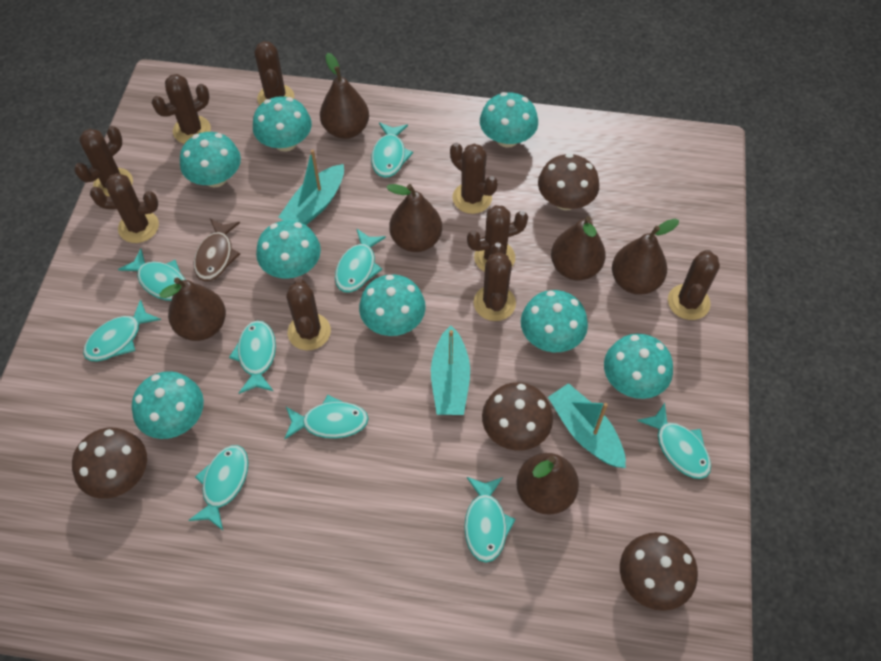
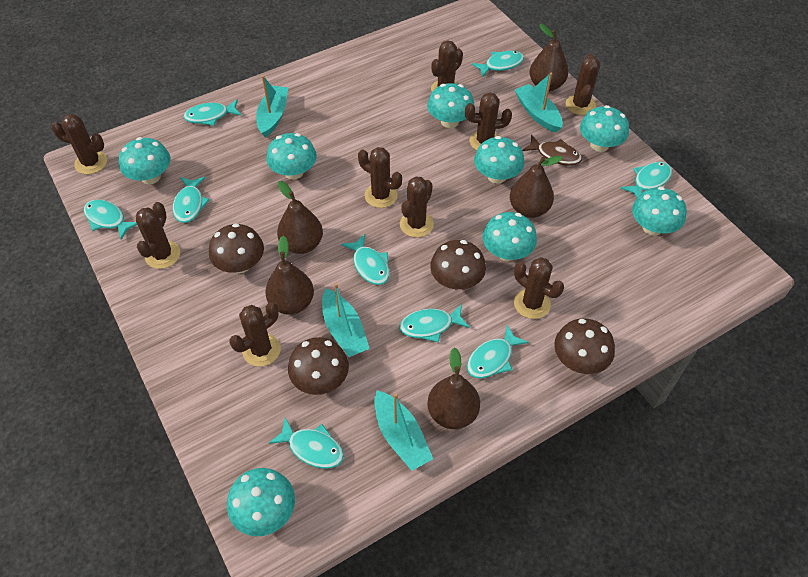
brown pear: [159,277,226,341] [320,53,369,139] [386,184,442,252] [516,453,579,515] [551,216,606,280] [612,219,679,295] = 6 -> [265,236,314,315] [277,181,323,254] [427,347,480,429] [510,156,563,218] [530,24,568,91] = 5
turquoise boat: [279,150,344,225] [431,325,470,415] [548,383,626,468] = 3 -> [256,75,288,138] [322,283,370,357] [374,390,433,471] [515,73,563,133] = 4

